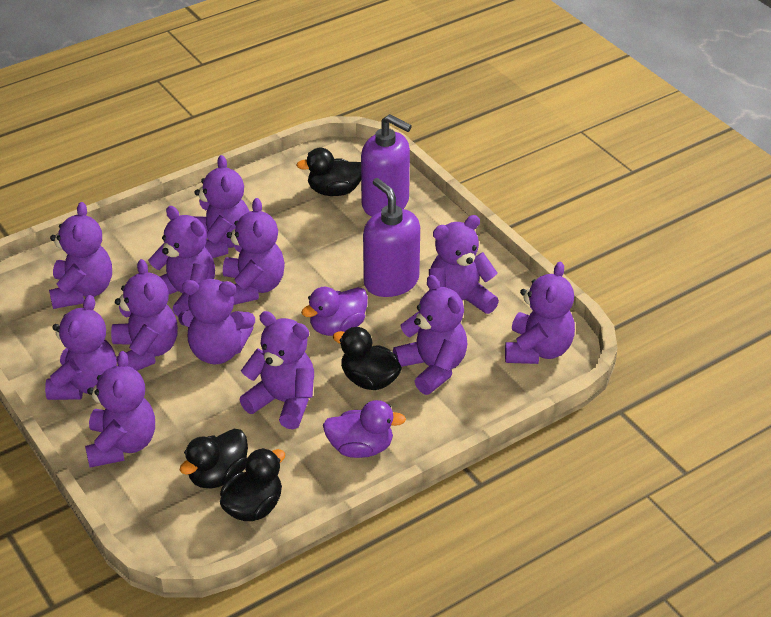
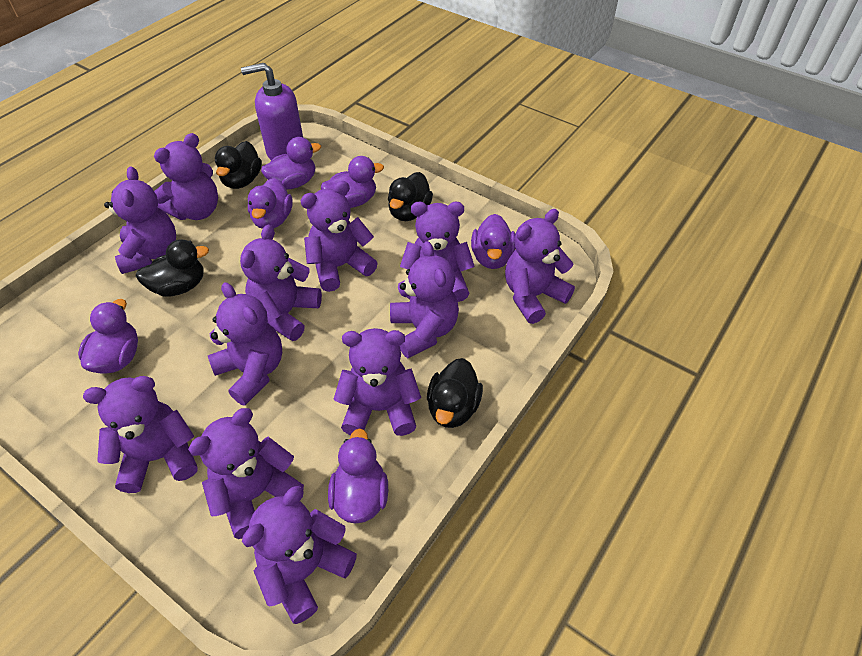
purple duck: [301,287,368,336] [323,400,406,458] = 2 -> [78,299,138,374] [248,178,293,229] [261,137,321,189] [321,156,384,208] [328,428,388,524] [471,214,516,269] = 6
purple soap dispenser: [361,114,412,217] [363,178,420,297] = 2 -> [241,63,303,160] = 1

